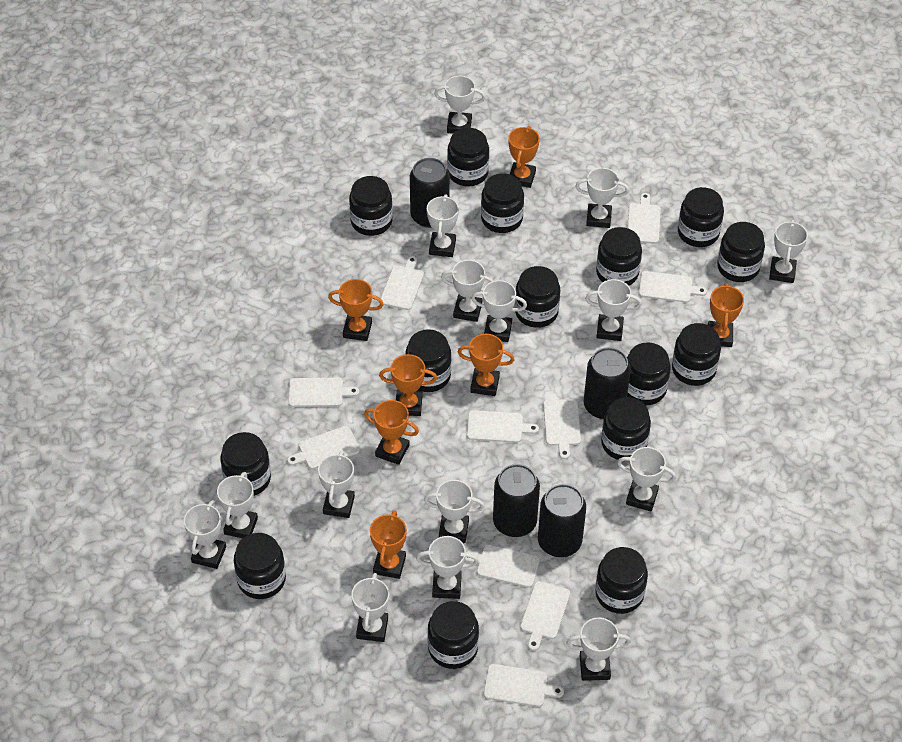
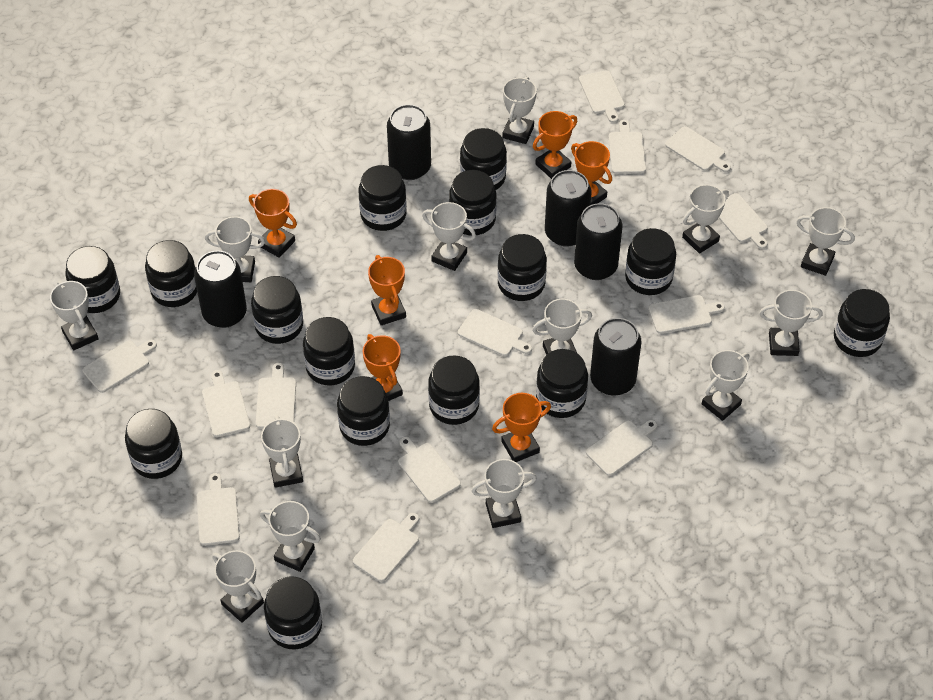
black can: [410,158,450,228] [493,464,540,537] [538,484,586,557] [583,347,631,419] = 4 -> [194,250,247,328] [387,104,431,180] [545,170,591,247] [574,203,623,280] [590,318,641,396] = 5
orange trophy: [328,279,384,341] [364,400,419,465] [370,510,407,579] [379,354,437,416] [457,334,515,396] [508,126,540,188] [708,283,744,347] = 7 -> [249,189,297,258] [363,334,403,401] [368,255,406,325] [492,393,551,462] [533,111,577,179] [571,141,612,205] = 6
white cutting board: [287,426,360,469] [288,377,359,407] [380,256,424,310] [465,545,540,588] [467,410,539,443] [483,664,564,707] [520,581,570,651] [543,399,581,459] [627,193,661,244] [639,271,707,303] = 10 -> [82,340,157,393] [197,473,240,546] [202,370,250,437] [256,363,296,429] [353,513,419,582] [398,437,461,503] [458,309,532,356] [579,70,625,123] [586,420,657,476] [609,120,646,174] [648,295,725,334] [665,126,731,172] [719,193,768,249] = 13
white trophy: [184,500,226,569] [217,472,258,538] [318,451,355,518] [351,573,389,642] [416,536,478,599] [424,480,485,543] [427,194,459,257] [434,76,485,134] [441,260,494,322] [471,280,527,342] [566,617,631,681] [575,168,629,228] [585,279,642,341] [617,447,676,511] [769,220,808,283] = 15 -> [50,280,99,350] [205,216,265,282] [213,550,264,623] [260,501,321,572] [261,415,303,488] [422,202,476,271] [472,459,537,528] [502,76,537,144] [532,299,592,355] [682,184,729,253] [702,350,749,421] [760,290,822,356] [796,207,855,276] = 13

